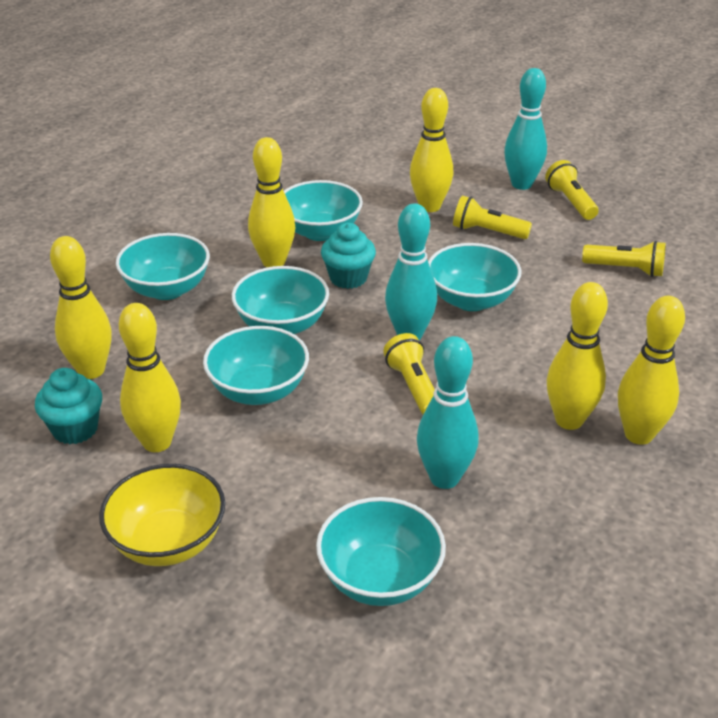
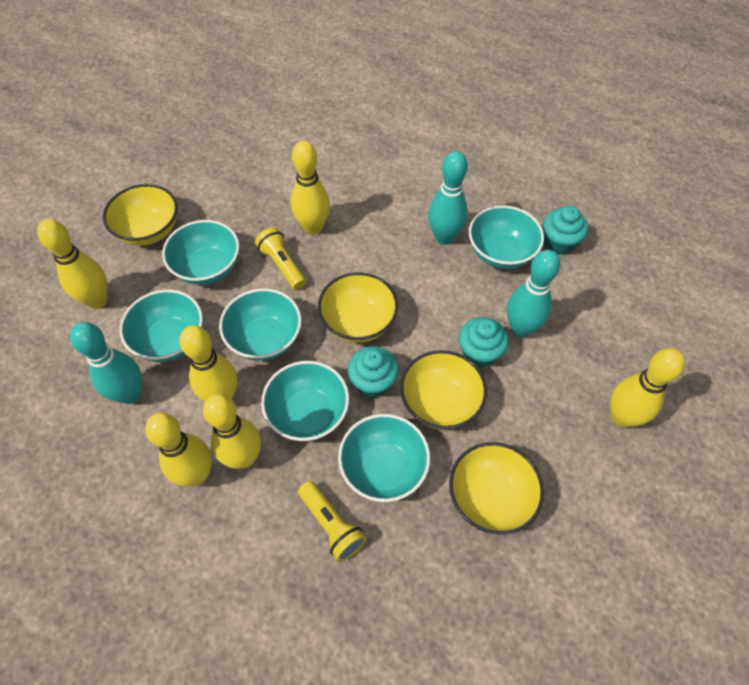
turquoise cupcake: [35,368,102,444] [321,223,376,289] = 2 -> [348,346,399,398] [459,317,509,368] [543,206,588,255] = 3
yellow bowl: [99,464,225,566] = 1 -> [103,184,178,246] [318,272,398,343] [400,350,487,430] [449,442,544,535] = 4
yellow flashlight: [383,333,435,415] [453,195,532,239] [545,160,598,220] [582,241,666,277] = 4 -> [255,227,306,290] [298,481,366,562] = 2

